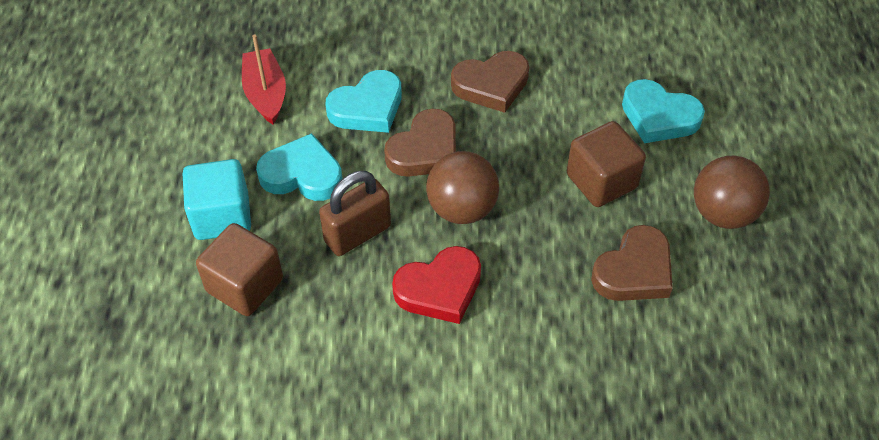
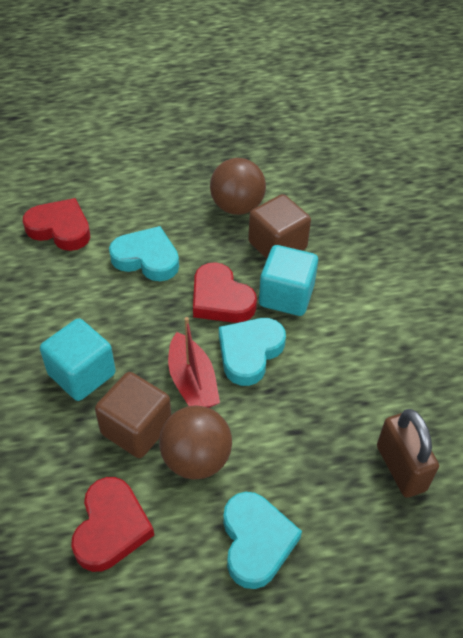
brown heart: [384,108,456,177] [451,51,529,113] [591,225,673,301] = 3 -> none = 0
red heart: [392,246,481,324] = 1 -> [23,198,90,251] [71,477,154,572] [193,262,257,323] = 3
turquoise cube: [183,159,251,240] = 1 -> [40,318,116,401] [259,245,318,316] = 2

